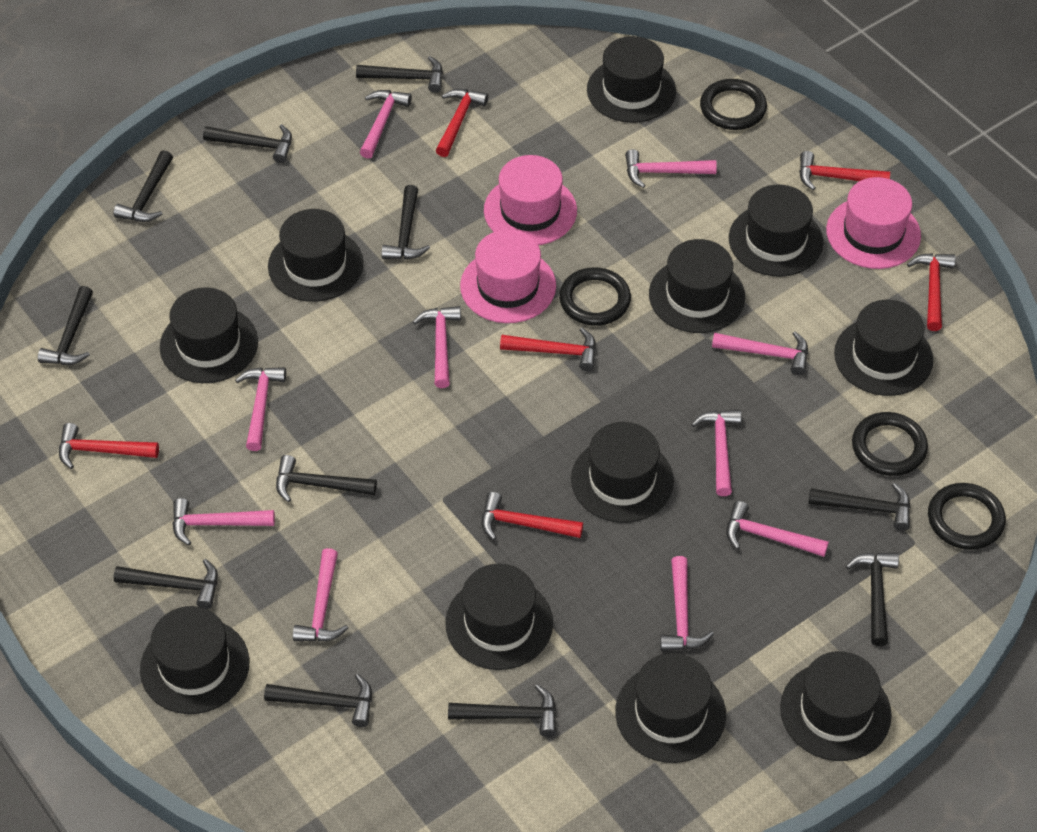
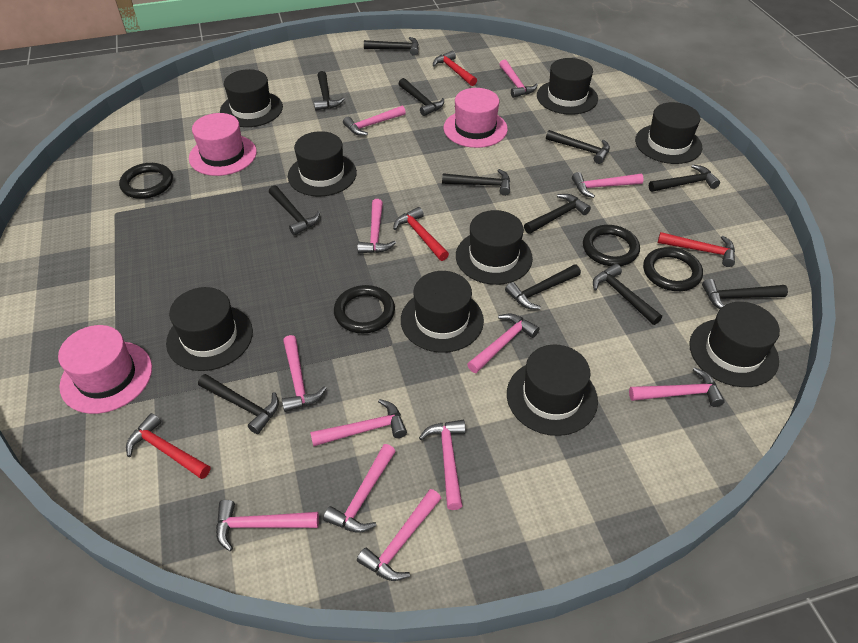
black hammer: [38,286,93,365] [113,150,173,222] [114,559,218,609] [203,124,292,163] [264,674,372,727] [276,455,377,502] [356,56,443,93] [382,185,430,259] [448,684,556,737] [808,483,911,531] [846,553,899,646] = 11 -> [198,374,279,434] [269,185,320,236] [314,71,345,111] [364,37,419,56] [399,78,444,116] [442,169,510,196] [505,264,581,309] [524,194,591,234] [546,130,610,164] [593,264,662,325] [649,165,720,192] [702,279,788,309] = 12
black hat: [140,606,249,714] [160,288,258,383] [268,209,363,302] [445,564,553,670] [571,422,674,523] [587,36,676,123] [615,653,726,763] [649,239,745,333] [729,185,823,276] [780,651,892,761] [834,300,933,396] = 11 -> [166,287,253,371] [220,69,283,127] [288,131,357,197] [401,271,484,353] [456,210,533,285] [507,345,598,436] [537,58,598,115] [635,102,702,164] [689,302,780,387] = 9
pink hammer: [172,498,275,545] [235,367,286,451] [293,548,348,641] [360,90,412,159] [413,306,461,388] [625,149,717,188] [660,556,714,651] [691,410,741,496] [712,332,808,375] [726,501,829,557] = 10 -> [216,500,319,551] [282,335,327,412] [310,399,407,446] [323,444,396,533] [343,106,406,136] [357,199,396,253] [357,489,442,581] [419,420,466,510] [467,314,540,373] [499,60,538,98] [572,172,644,198] [629,367,725,407] = 12
red hammer: [59,423,159,469] [436,89,488,157] [482,492,583,540] [500,328,596,371] [799,151,890,190] [907,253,956,331] = 6 -> [126,413,210,479] [393,207,449,261] [433,51,477,86] [658,232,735,267] = 4

